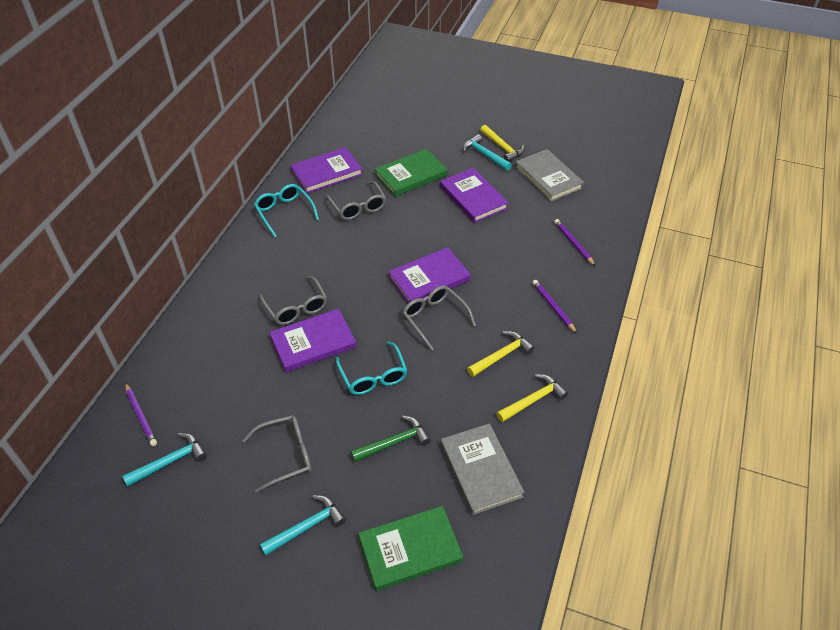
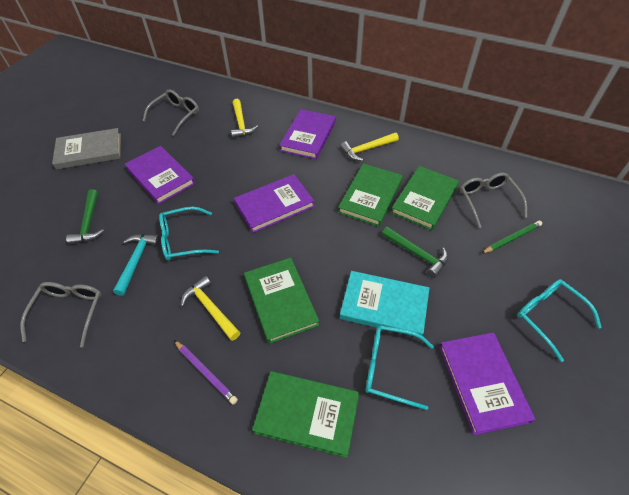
green book: [358,506,463,591] [375,149,447,197] = 2 -> [244,258,319,344] [252,371,359,458] [338,163,403,227] [391,166,459,230] = 4
green hammer: [351,416,431,462] = 1 -> [66,189,104,245] [382,227,448,278] = 2
green pencil: none = 0 -> [481,221,542,254] = 1
grey book: [441,423,524,515] [515,149,584,202] = 2 -> [52,128,121,170] = 1
grey glasses: [242,415,311,493] [259,276,327,325] [326,181,386,220] [402,285,476,351] = 4 -> [20,282,102,347] [142,89,199,136] [460,173,527,228] = 3
purple pencil: [125,383,157,446] [532,280,577,333] [554,219,595,266] = 3 -> [174,340,238,405] = 1
turquoise book: none = 0 -> [340,271,429,337] = 1
turquoise glasses: [254,184,319,237] [336,341,407,395] = 2 -> [159,207,219,261] [366,325,434,410] [517,279,602,362] = 3
turquoise hammer: [122,433,207,487] [260,495,346,556] [463,134,512,171] = 3 -> [113,234,160,296] = 1

